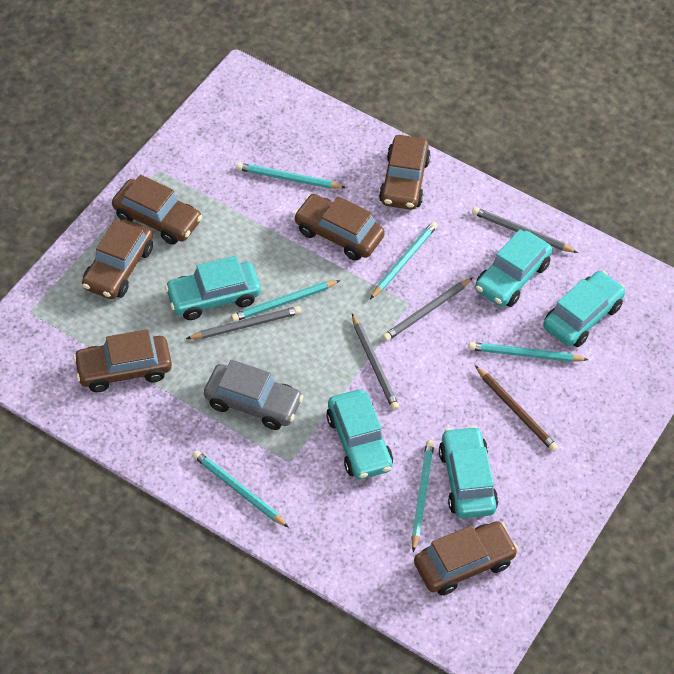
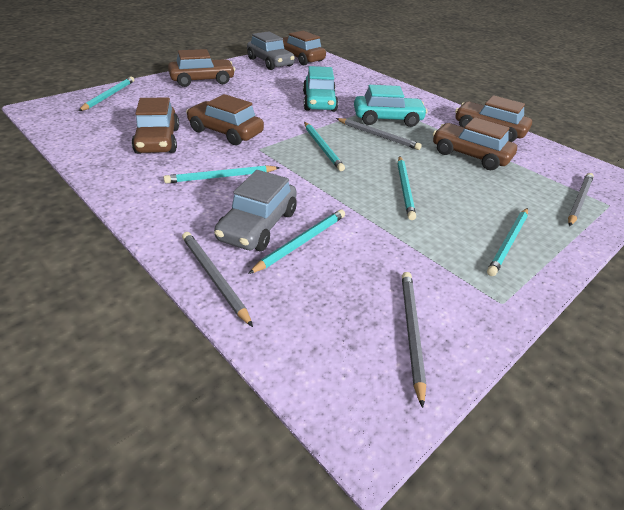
brown pencil: [475,366,558,452] = 1 -> none = 0
grey car: [204,360,304,430] = 1 -> [214,170,297,251] [247,31,295,70] = 2
turquoise car: [165,256,261,320] [326,390,393,479] [439,426,498,518] [475,229,552,307] [543,271,626,347] = 5 -> [303,66,338,112] [354,85,428,127] = 2

